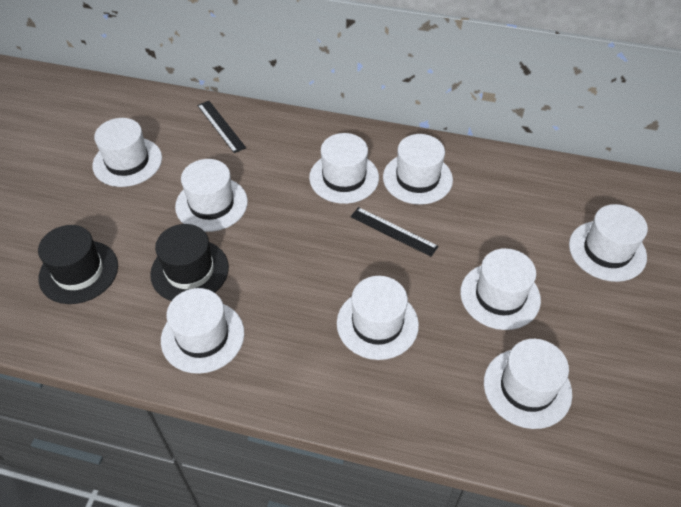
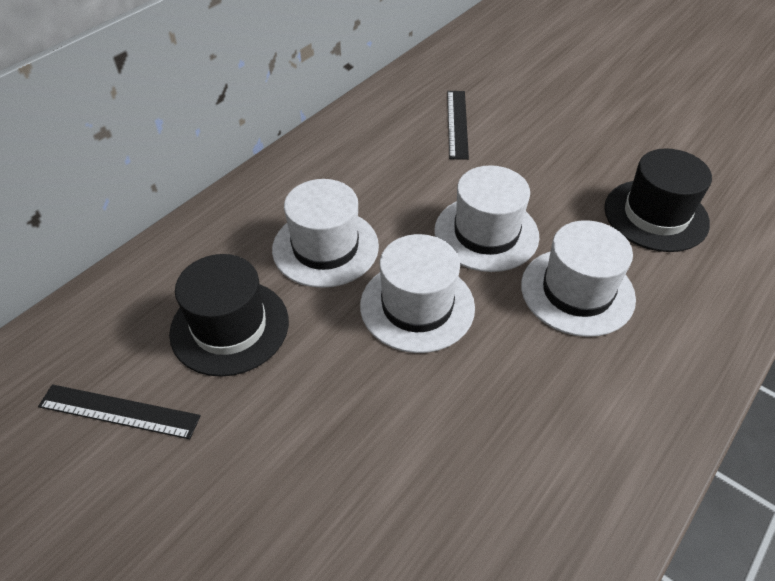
white hat: [92,118,162,187] [161,288,244,374] [175,159,248,232] [309,133,379,204] [337,276,419,360] [383,134,453,205] [460,248,541,330] [484,339,572,429] [569,204,648,282] = 9 -> [272,179,379,288] [360,234,475,353] [434,165,539,272] [521,220,636,337] = 4

